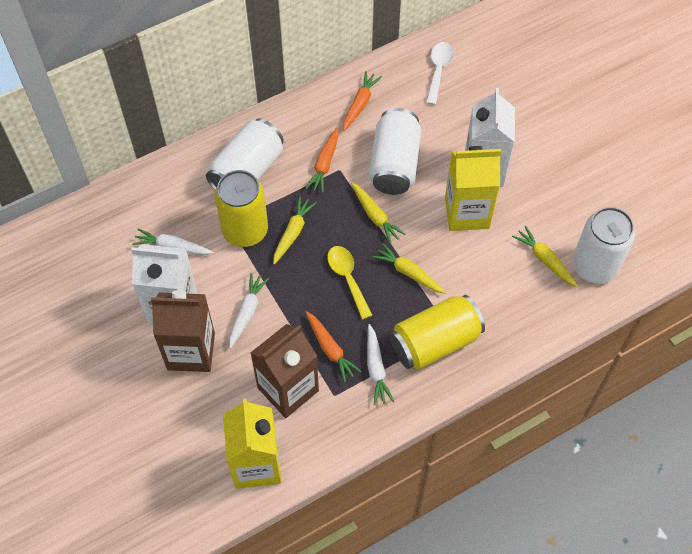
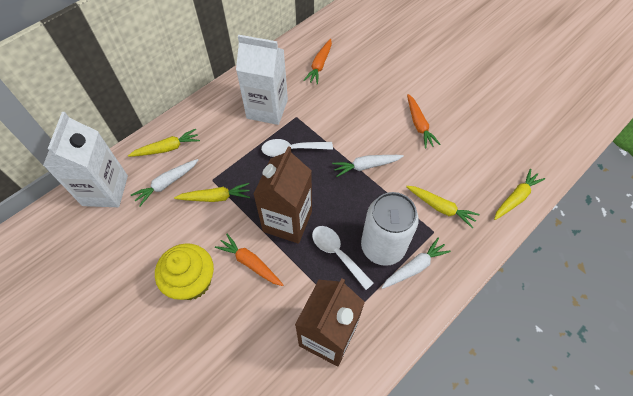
white can: [206,119,284,190] [369,108,421,195] [573,207,635,284] = 3 -> [361,192,419,266] = 1
white spoon: [426,42,454,105] = 1 -> [261,139,333,157] [312,226,374,290] = 2
yellow can: [215,170,268,247] [390,295,485,370] = 2 -> none = 0
yellow carton: [223,398,281,489] [445,146,501,231] = 2 -> none = 0
yellow cupcake: none = 0 -> [155,243,214,300] = 1
yellow spoon: [327,246,372,319] = 1 -> none = 0

